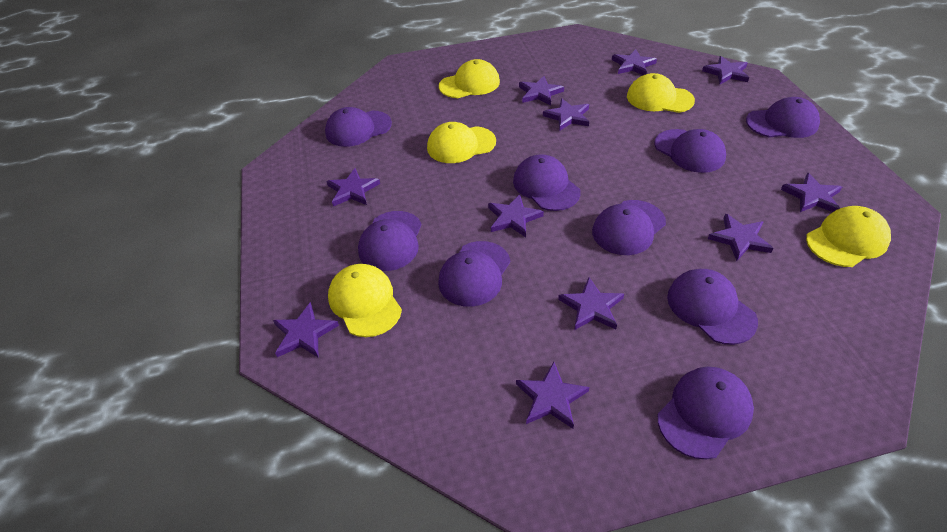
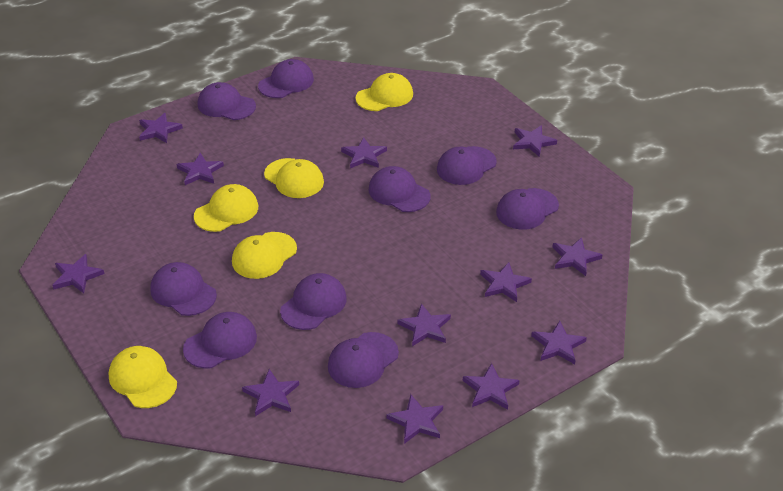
purple star: [273,302,339,358] [326,168,380,206] [488,194,544,237] [516,362,589,429] [519,76,564,106] [543,98,589,131] [558,277,624,330] [612,49,657,75] [702,56,749,84] [708,214,773,261] [781,173,842,212] = 11 -> [52,254,104,293] [139,113,183,143] [176,153,224,185] [242,369,299,416] [341,137,387,168] [386,394,443,444] [398,304,451,346] [463,363,520,410] [480,262,532,302] [513,125,557,157] [531,321,587,364] [553,237,602,276] = 12

